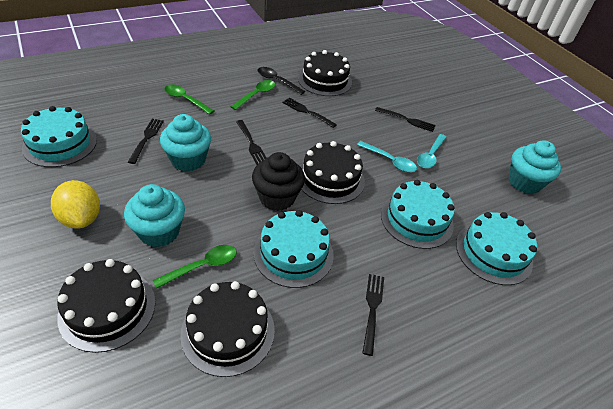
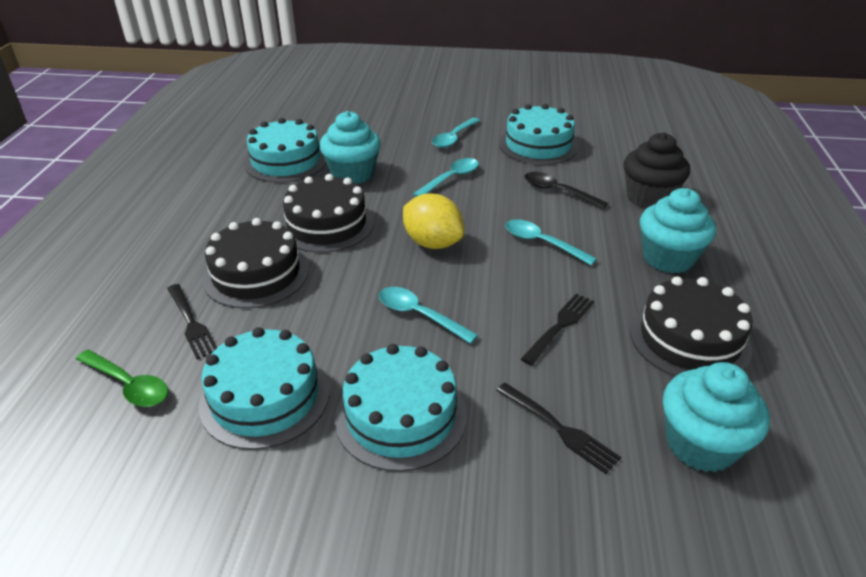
black cake: [57,259,155,353] [180,281,275,377] [298,50,352,96] [300,141,365,204] = 4 -> [202,218,309,308] [280,174,374,253] [630,276,752,376] = 3
black fork: [128,119,164,164] [236,120,266,165] [282,98,337,128] [362,274,384,356] [375,107,436,132] = 5 -> [167,284,217,359] [496,383,621,474] [521,293,594,366] = 3
green spoon: [153,245,237,289] [164,84,214,115] [230,80,275,110] = 3 -> [76,350,168,407] = 1
turquoise spoon: [357,141,417,173] [417,134,447,169] = 2 -> [379,287,478,344] [413,158,479,197] [432,118,480,148] [505,219,597,265] = 4

